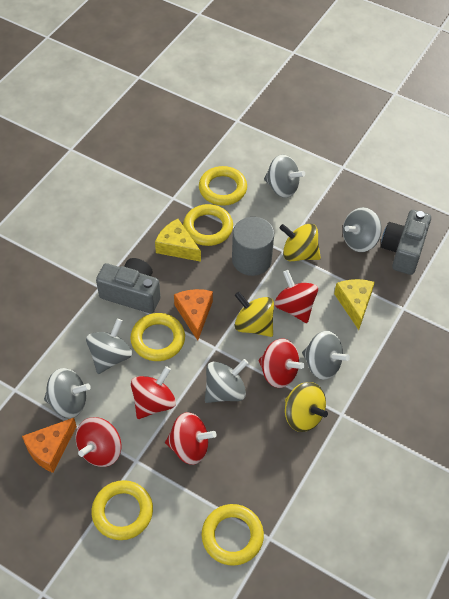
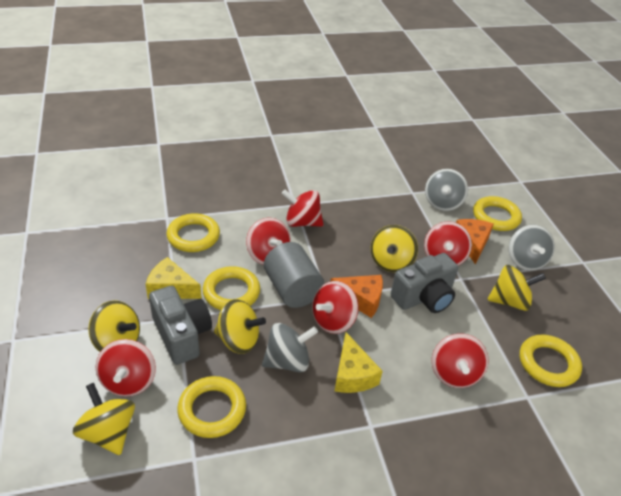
grey spinning top: [44,368,91,418] [86,319,132,374] [205,359,248,403] [264,155,305,198] [302,331,350,380] [343,207,382,252] = 6 -> [262,323,318,372] [425,169,468,211] [509,225,555,271] = 3
red spinning top: [76,417,121,467] [131,366,176,419] [165,412,217,465] [259,339,305,388] [274,270,318,323] = 5 -> [95,339,156,397] [246,218,291,265] [281,190,324,227] [312,281,359,334] [424,221,472,266] [432,333,489,388] = 6
yellow spinning top: [235,292,274,337] [279,224,321,261] [285,382,328,432] = 3 -> [73,383,135,455] [88,300,140,352] [214,299,266,354] [371,225,418,272] [488,265,546,311] = 5

